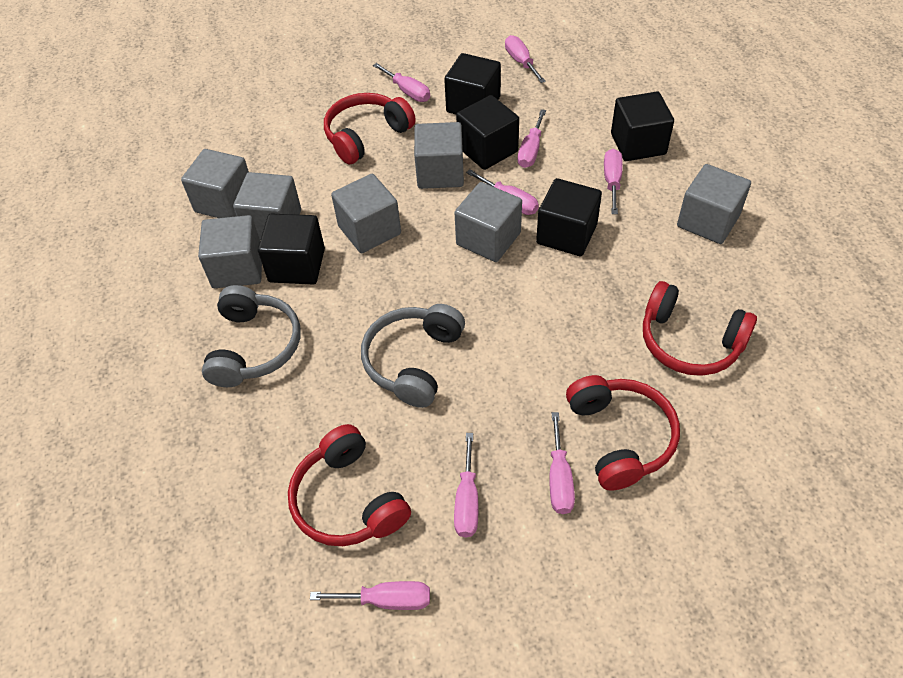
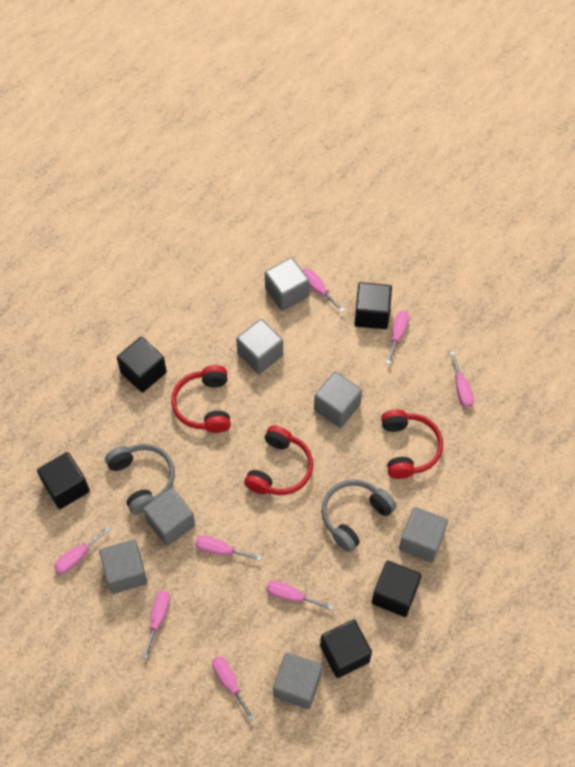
red headphones: [288,424,411,546] [324,93,416,164] [566,375,680,491] [643,281,757,376] = 4 -> [171,365,231,433] [244,425,313,495] [381,410,443,479] = 3

